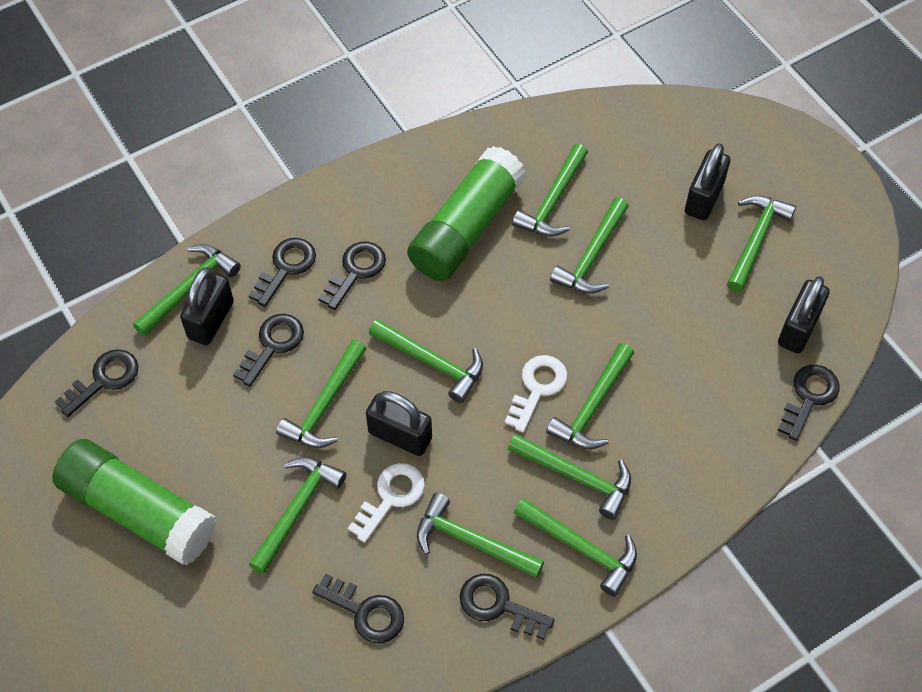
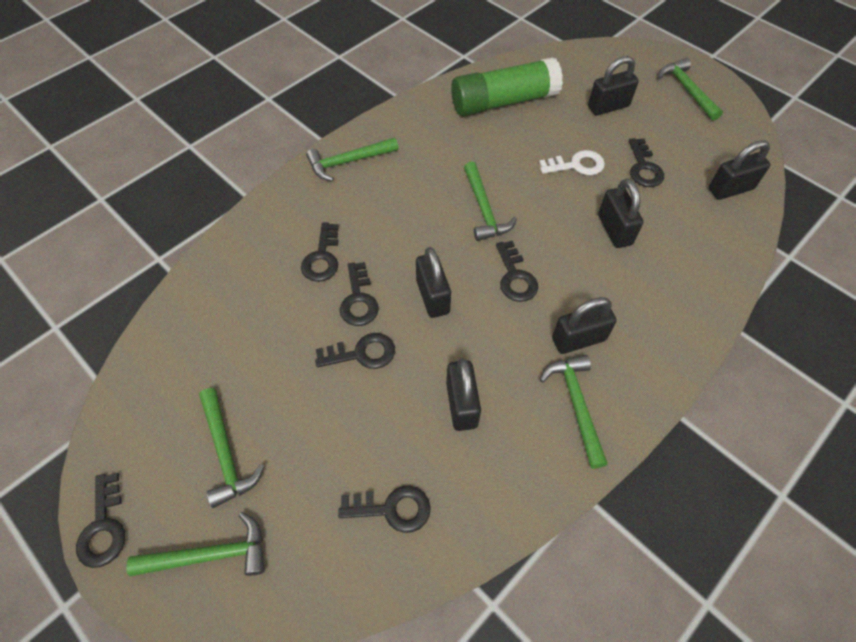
black padlock: [180,267,234,345] [366,391,432,456] [685,143,730,220] [778,276,830,354] = 4 -> [416,247,451,318] [446,358,481,431] [552,297,617,354] [588,56,639,115] [598,178,643,248] [709,140,770,200] = 6
green glue stick: [52,439,217,565] [407,146,526,281] = 2 -> [451,57,563,116] = 1
green hammer: [133,244,241,336] [249,457,346,574] [276,340,366,448] [369,319,483,403] [417,493,544,578] [508,434,631,520] [512,144,588,237] [514,498,637,597] [546,343,634,449] [550,197,629,294] [727,195,796,292] = 11 -> [126,512,264,577] [199,388,264,508] [306,138,398,181] [464,161,517,241] [540,355,608,469] [658,58,723,121] = 6
white key: [348,463,425,543] [505,355,567,432] = 2 -> [539,150,605,175] = 1

